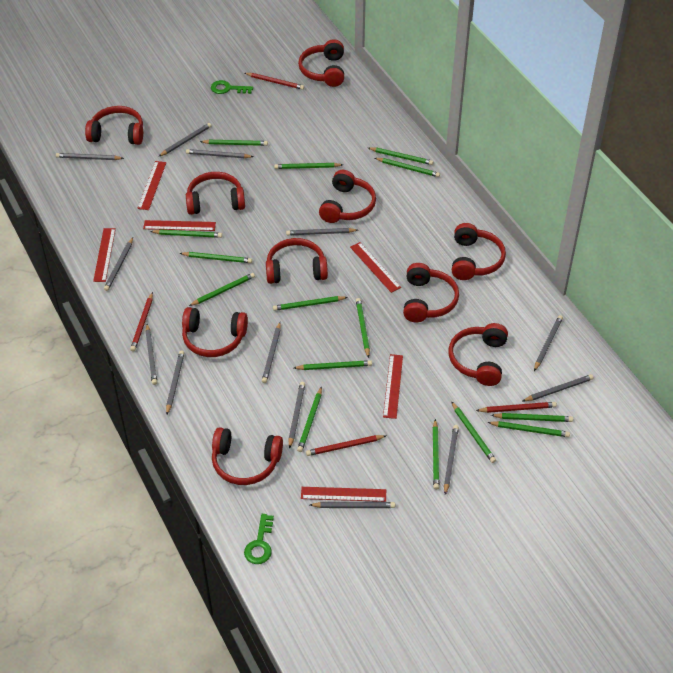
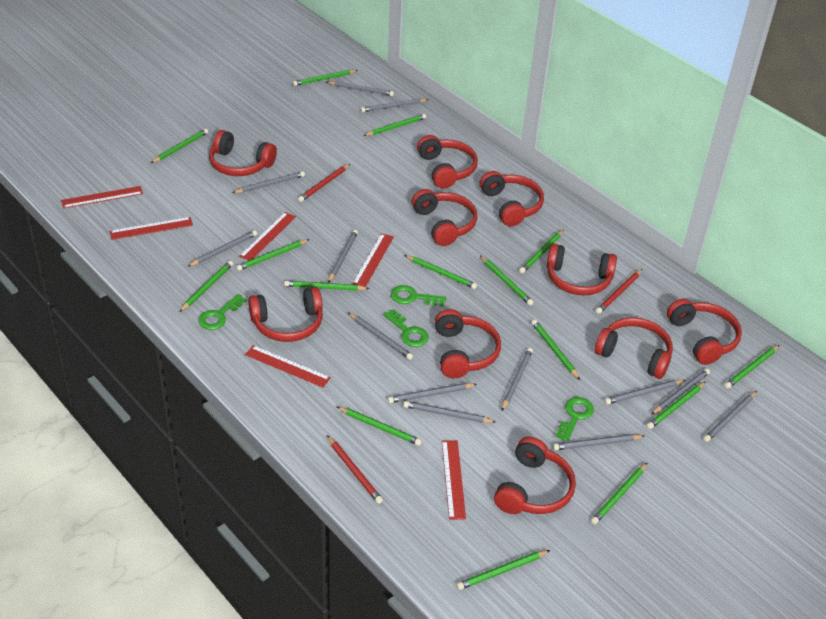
green key: [211,80,253,94] [244,514,274,564] = 2 -> [198,294,247,330] [384,309,429,347] [391,285,446,307] [555,397,594,442] = 4
red pencil: [130,292,153,351] [245,73,304,90] [306,435,386,456] [476,402,557,413] = 4 -> [298,164,350,202] [327,436,383,504] [596,269,642,314] = 3

